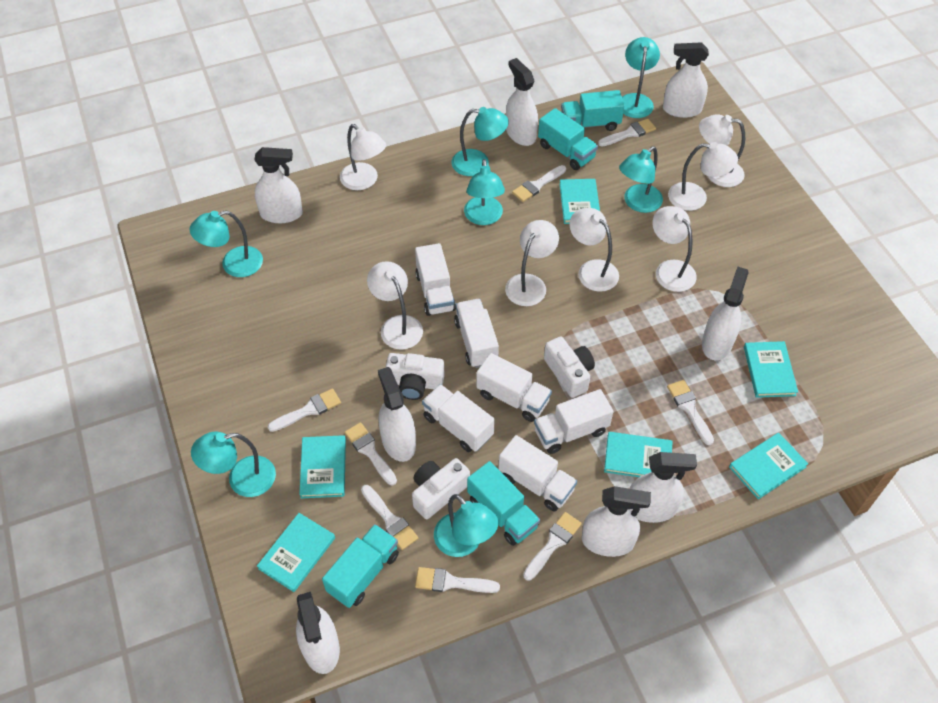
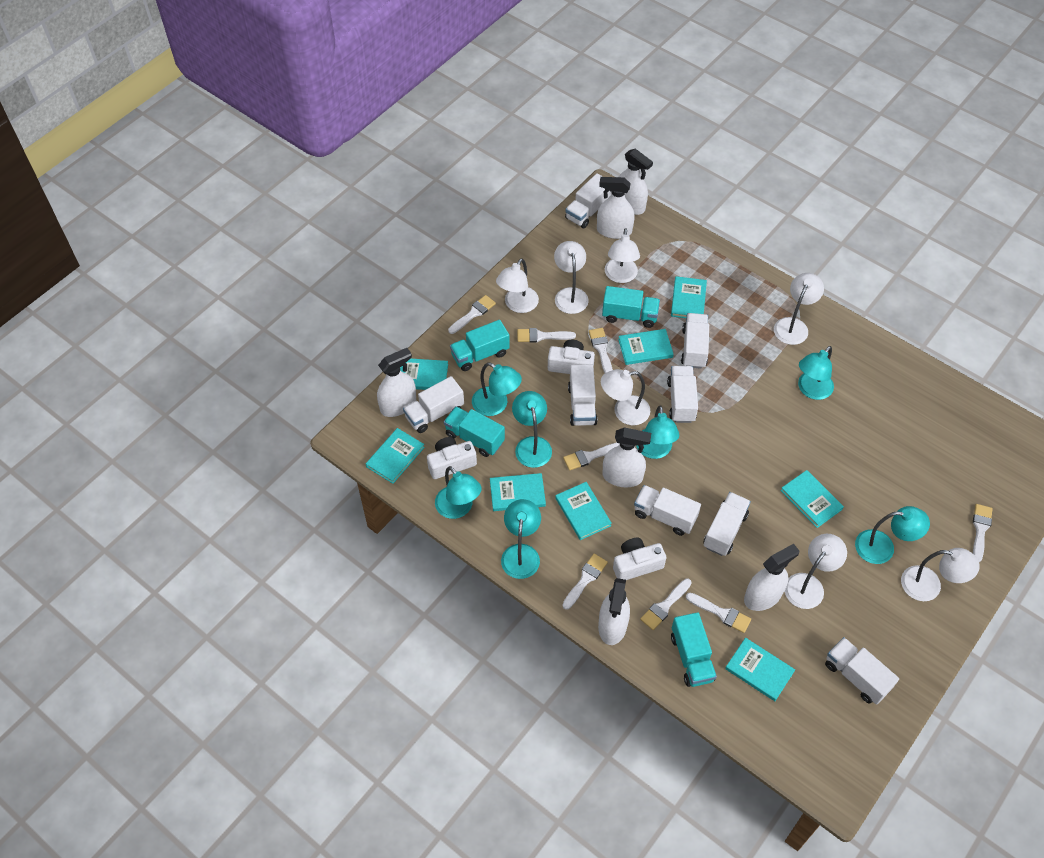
turquoise book: [257,513,335,592] [299,435,346,498] [559,179,600,224] [604,432,673,477] [729,433,808,499] [744,341,798,398] = 6 -> [366,428,425,484] [400,359,448,390] [490,473,546,511] [555,482,612,540] [618,329,674,365] [671,276,707,318] [725,638,795,701] [781,470,844,528] = 8
white spray bottle: [254,147,303,223] [296,592,340,674] [378,367,416,462] [506,58,538,146] [582,486,651,557] [628,452,697,523] [663,42,709,118] [702,267,749,360] = 8 -> [377,348,416,417] [597,177,635,239] [598,578,630,645] [603,427,651,487] [619,149,653,215] [744,544,799,611] = 6
white truck: [415,243,456,316] [422,384,495,452] [454,299,499,368] [476,353,552,422] [498,435,577,511] [534,389,614,454] = 6 -> [403,376,464,433] [565,173,611,228] [568,364,597,426] [634,485,701,536] [667,366,698,423] [681,313,709,369] [703,492,751,556] [825,637,899,705] = 8

